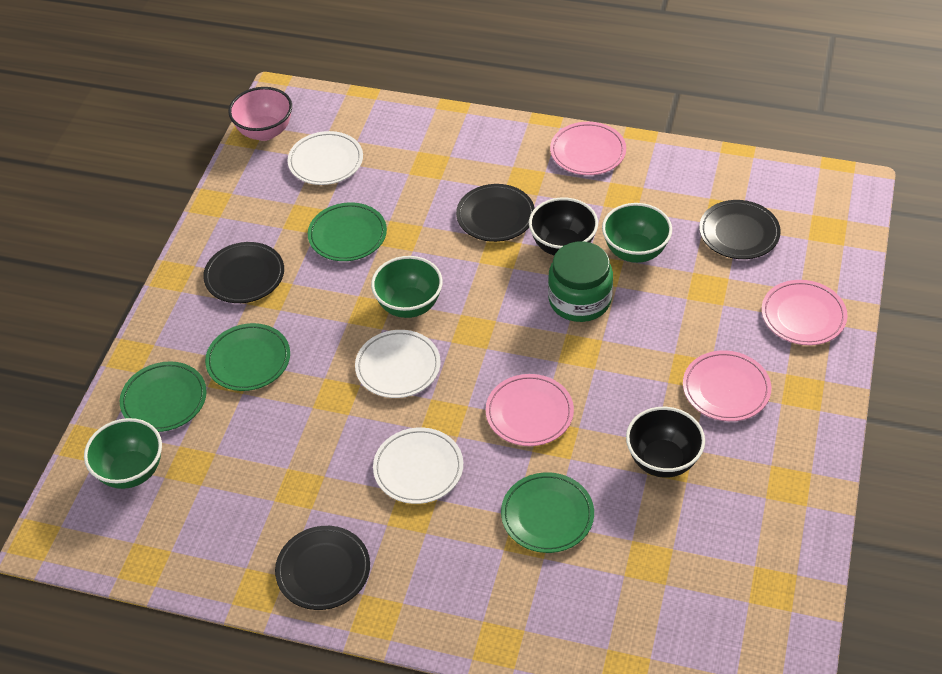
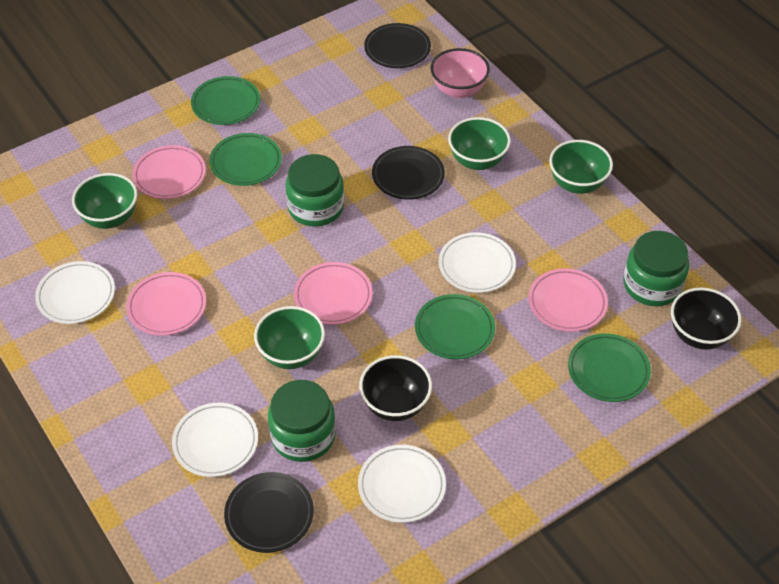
black plate: [203,242,284,303] [275,526,370,610] [456,184,535,242] [699,200,781,259] = 4 -> [224,472,314,553] [364,23,431,68] [372,146,445,200] = 3
green bowl: [84,418,162,489] [371,256,443,318] [602,203,672,263] = 3 -> [72,173,137,229] [254,306,325,369] [448,117,511,170] [549,140,613,194] = 4
green jar: [548,242,613,322] = 1 -> [268,380,336,462] [285,154,344,227] [624,231,689,306] = 3
white plate: [288,131,363,185] [355,330,441,398] [373,428,463,504] = 3 -> [35,261,115,324] [172,403,258,477] [358,445,446,523] [439,232,516,293] = 4

